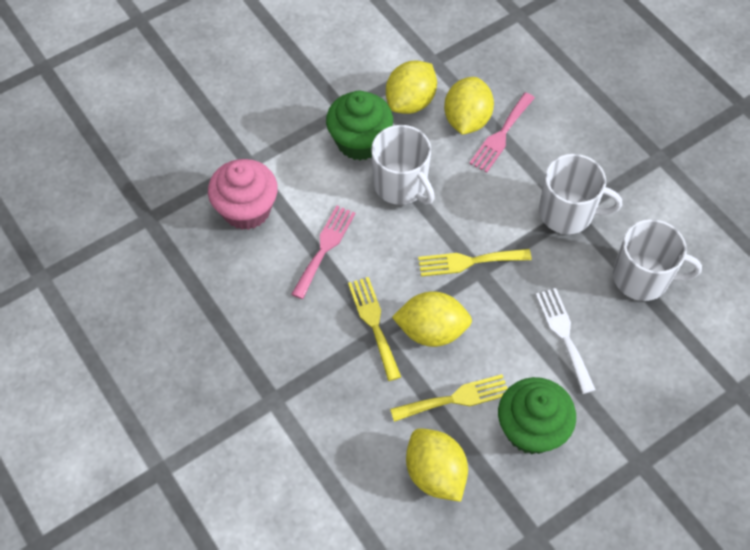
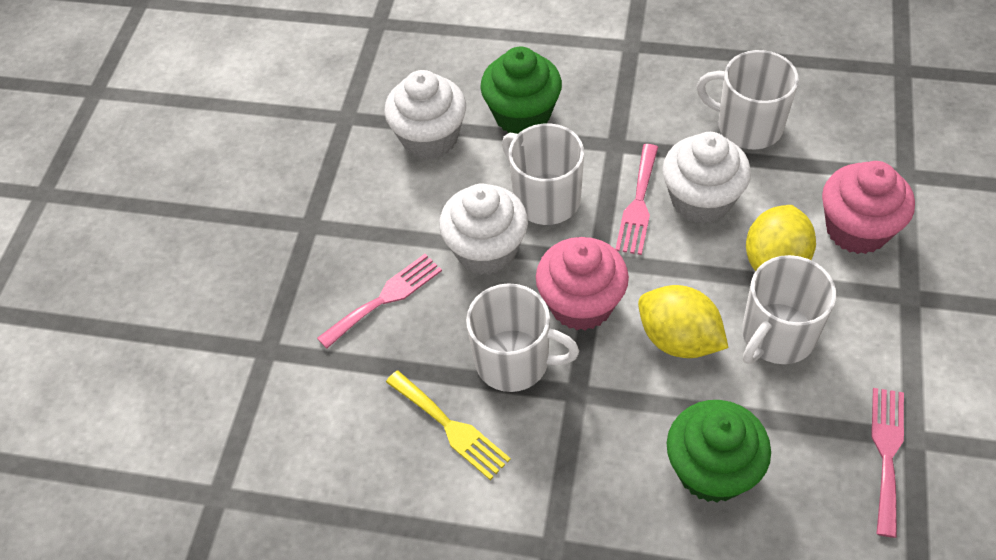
pink cupcake: [208,159,278,230] = 1 -> [536,237,629,331] [822,161,915,254] = 2
pink fork: [291,206,356,299] [469,92,535,173] = 2 -> [317,254,442,349] [616,144,658,255] [871,388,904,538] = 3
white cupcake: none = 0 -> [384,70,466,159] [439,183,528,275] [662,132,751,224] = 3
white fork: [535,288,596,394] = 1 -> none = 0
white mug: [371,125,435,205] [539,154,622,234] [613,219,702,301] = 3 -> [466,283,579,392] [502,124,584,225] [697,50,799,149] [742,255,836,364] = 4
yellow fork: [348,277,401,381] [390,374,508,422] [418,249,532,277] = 3 -> [386,371,511,480] = 1
yellow lemon: [386,60,437,114] [392,291,472,347] [406,428,468,502] [444,77,494,135] = 4 -> [638,285,728,358] [746,205,816,271] = 2

